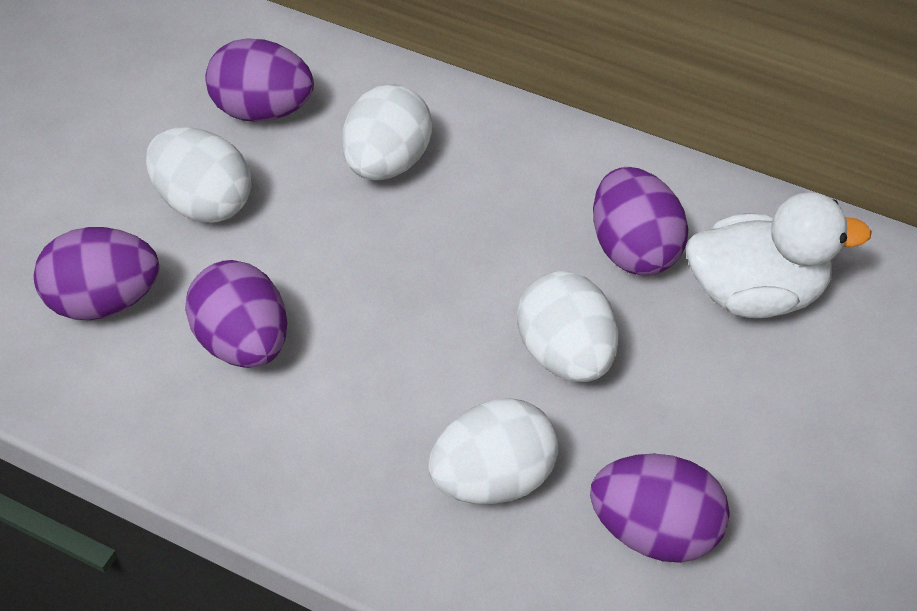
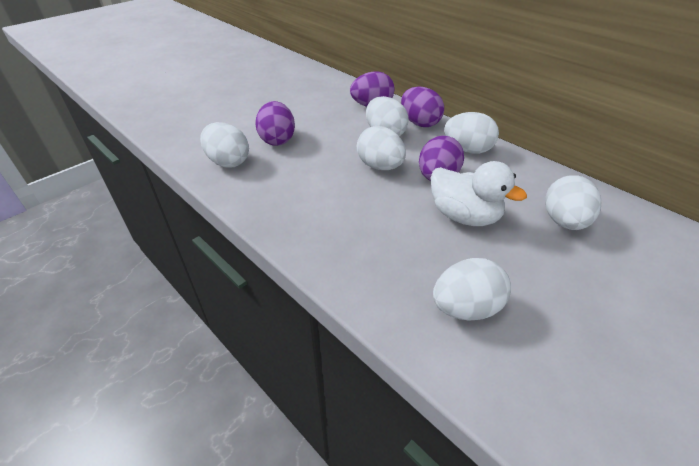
purple egg: [34,227,159,320] [185,260,287,368] [205,38,314,122] [590,454,730,563] [593,167,688,276] = 5 -> [256,101,295,146] [350,71,395,107] [401,86,444,127] [419,136,464,181] = 4
white egg: [146,128,251,223] [342,84,432,180] [428,398,558,504] [517,271,619,382] = 4 -> [200,122,249,168] [357,126,406,170] [366,96,409,136] [433,258,511,321] [444,112,499,154] [545,175,601,230] = 6

